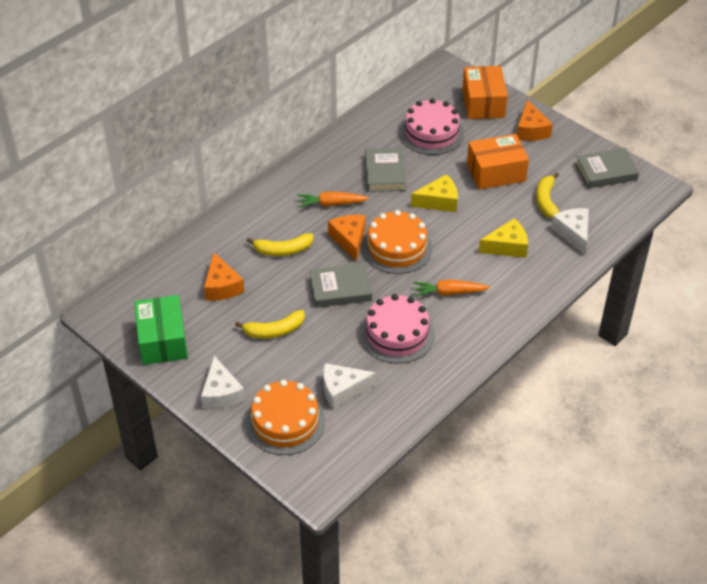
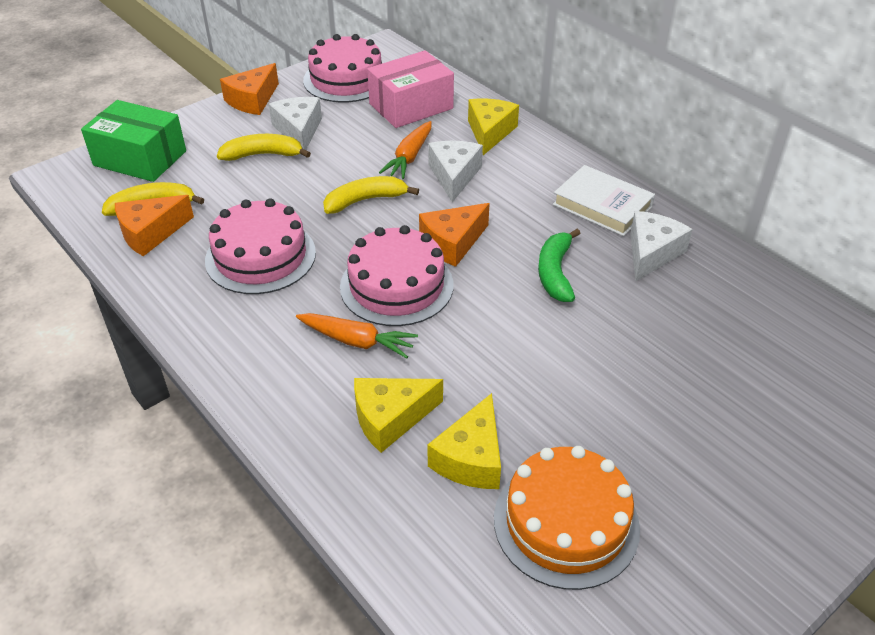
green banana: none = 0 -> [538,229,581,302] = 1
grey book: [309,263,372,308] [365,148,406,192] [575,148,639,189] = 3 -> none = 0
orange box: [462,66,508,119] [467,134,529,189] = 2 -> none = 0
orange cake: [246,380,325,455] [362,210,432,274] = 2 -> [494,446,640,590] = 1
pink box: none = 0 -> [367,50,454,128] = 1
pink cake: [360,294,435,363] [400,98,464,155] = 2 -> [205,198,316,294] [303,34,382,103] [340,225,453,326] = 3
white book: none = 0 -> [553,165,655,236] = 1
yellow cheese: [411,174,458,212] [479,218,528,258] = 2 -> [354,378,443,453] [427,393,501,489] [468,98,519,155] = 3

